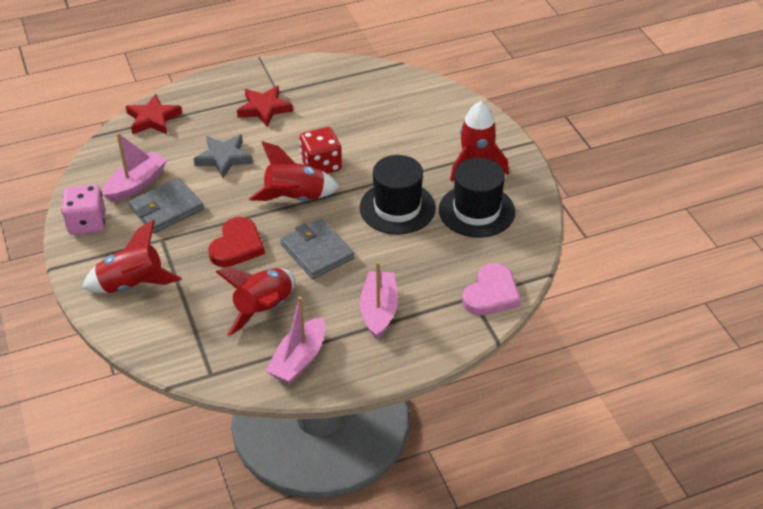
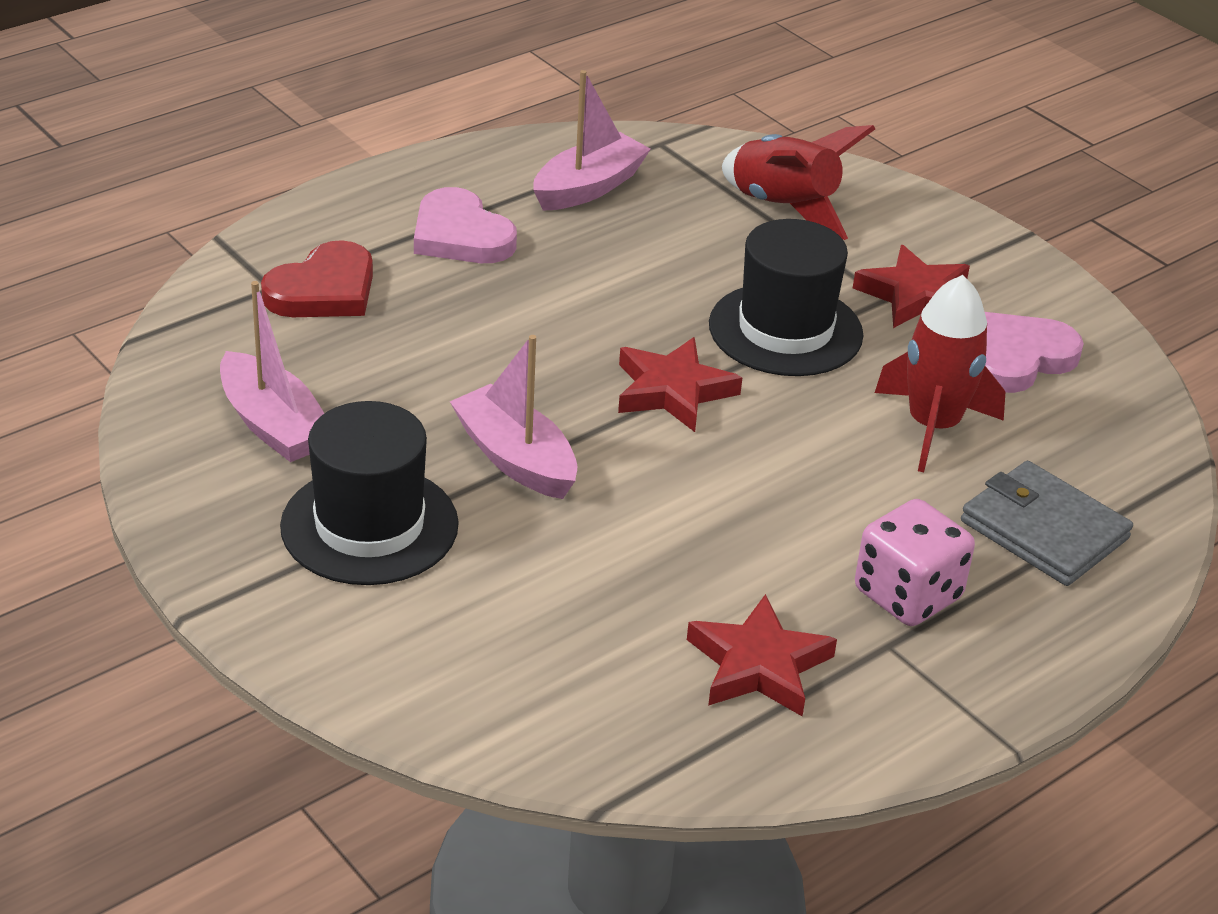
grey star: [194,135,253,178] = 1 -> none = 0
grey wallet: [129,178,204,234] [280,219,355,279] = 2 -> [961,461,1133,586] = 1
pink heart: [462,263,521,315] = 1 -> [414,187,517,263] [985,312,1084,393] = 2
red dice: [299,127,342,174] = 1 -> none = 0
red rocket: [82,220,182,293] [216,267,295,336] [249,141,340,201] [450,101,509,182] = 4 -> [722,125,875,240] [875,275,1005,472] = 2
red star: [125,94,182,134] [237,86,293,127] = 2 -> [618,337,742,432] [687,594,837,717] [853,245,970,328] = 3

